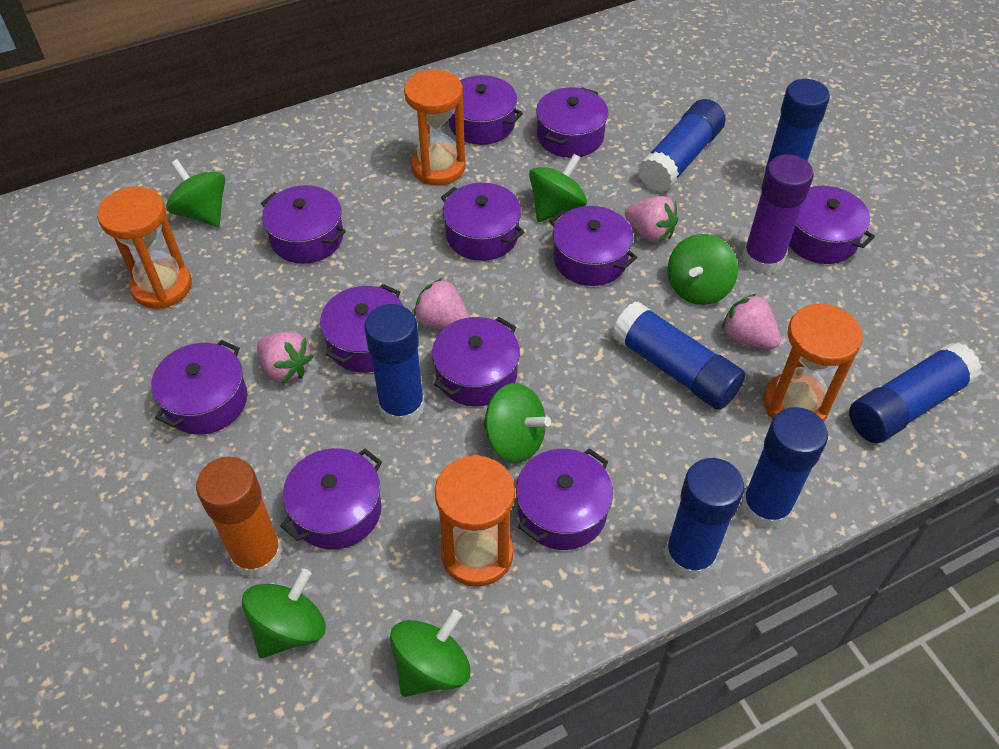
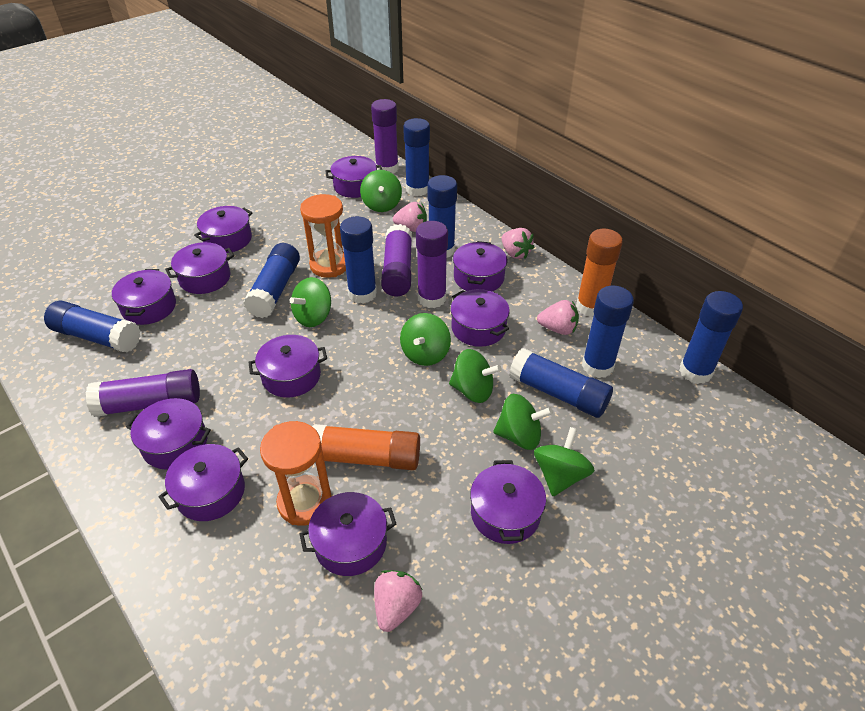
blue glue stick: [364,304,425,426] [612,301,745,410] [638,99,725,192] [665,458,744,579] [741,407,828,529] [762,79,830,183] [849,342,982,443] = 7 -> [44,300,141,353] [243,243,300,318] [340,216,377,304] [403,118,430,196] [428,175,457,257] [509,348,613,418] [582,286,634,378] [679,291,743,384] = 8
orange glue stick: [196,457,283,578] = 1 -> [312,424,420,470] [576,229,623,317] = 2
orange hourglass: [97,186,192,309] [404,69,466,186] [435,455,515,587] [763,303,862,422] = 4 -> [260,421,332,526] [300,194,346,278] = 2
purple glue stick: [743,155,814,275] = 1 -> [86,369,200,417] [371,99,399,174] [381,224,412,296] [416,221,448,308] = 4

